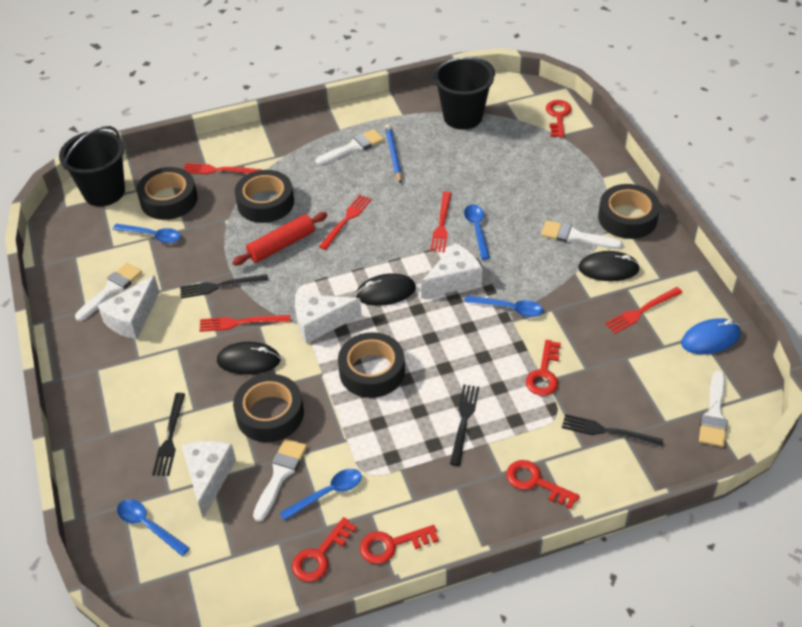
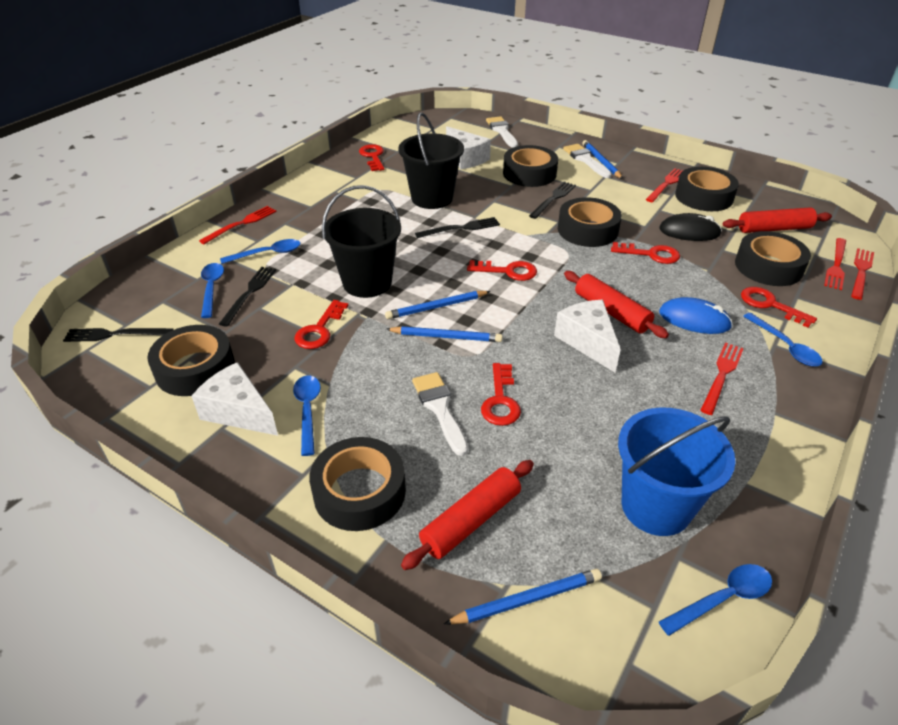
black mouse: [217,342,281,375] [356,273,416,306] [578,251,640,281] = 3 -> [659,213,722,241] = 1
black tape: [137,167,197,220] [233,374,304,442] [235,170,294,223] [338,332,405,398] [598,184,660,239] = 5 -> [147,325,235,396] [309,437,406,531] [503,145,558,187] [558,197,622,247] [675,167,739,211] [735,231,811,286] = 6
blue bucket: none = 0 -> [618,408,735,536] = 1
blue pencil: [385,124,402,183] = 1 -> [385,291,491,319] [386,326,502,342] [444,569,602,624] [582,140,623,179] = 4
red key: [292,517,357,582] [360,525,439,564] [506,460,580,509] [526,340,561,396] [546,100,572,138] = 5 -> [294,300,349,349] [359,144,384,171] [467,260,537,281] [481,363,521,426] [611,242,680,264] [741,287,817,328] = 6
red rolling pin: [232,212,327,265] = 1 -> [401,460,534,570] [564,271,669,338] [723,207,832,233] = 3
white brush: [75,263,142,321] [253,439,307,522] [315,129,384,165] [541,220,623,249] [699,371,728,447] = 5 -> [412,372,468,456] [486,116,518,148] [563,144,612,178] = 3
white cheese: [97,275,160,340] [182,441,236,519] [295,294,362,344] [421,243,482,299] = 4 -> [191,362,278,436] [446,127,491,169] [554,300,621,372] = 3

